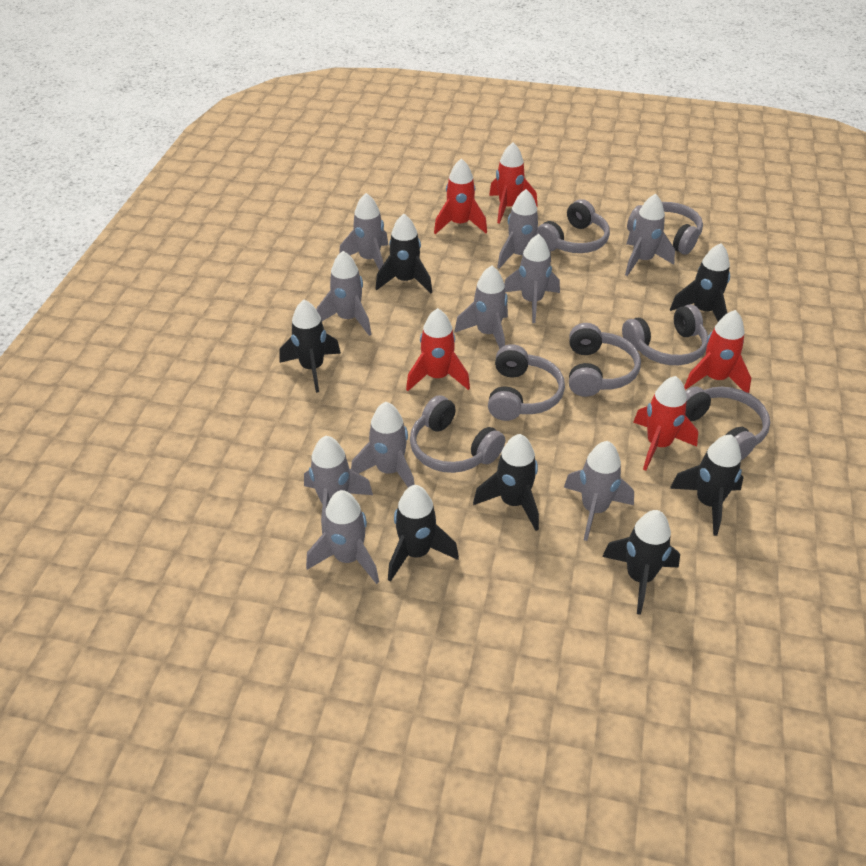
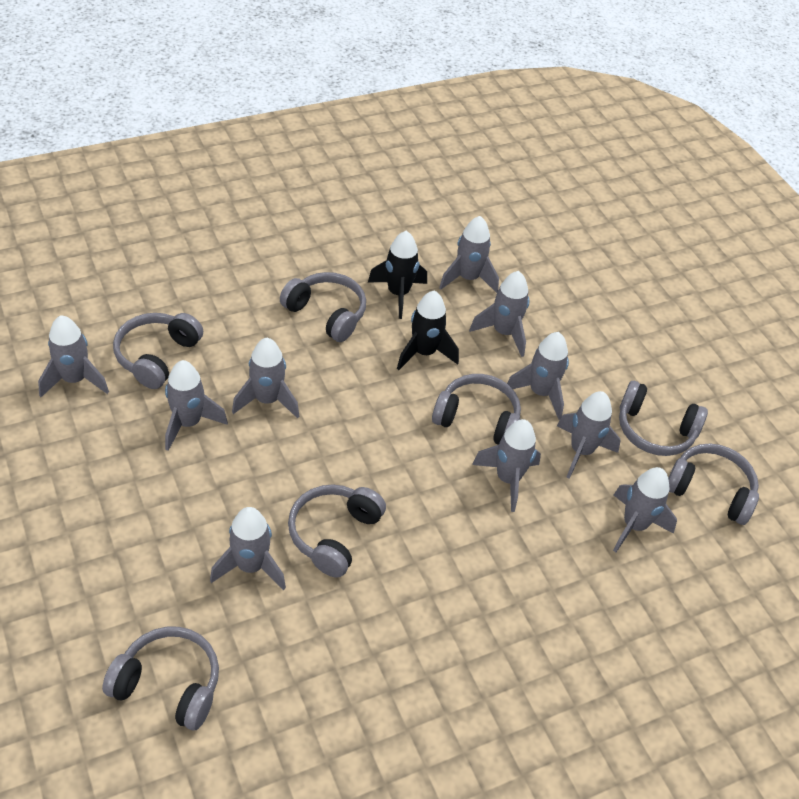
black rocket: [279,300,341,393] [376,214,432,293] [388,485,459,582] [473,434,539,531] [602,510,680,615] [670,243,730,322] [670,434,744,536] = 7 -> [368,231,427,319] [397,291,459,370] = 2
red rocket: [406,308,470,391] [434,158,487,234] [489,143,538,224] [633,376,698,471] [684,310,751,393] = 5 -> none = 0

